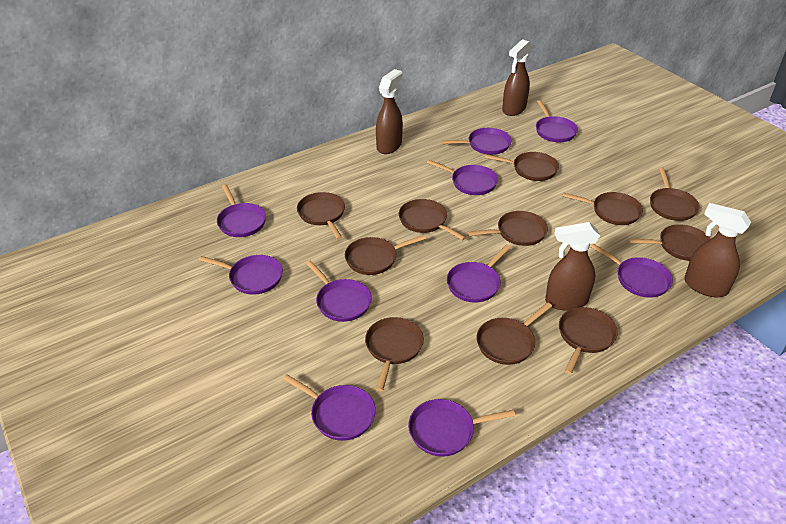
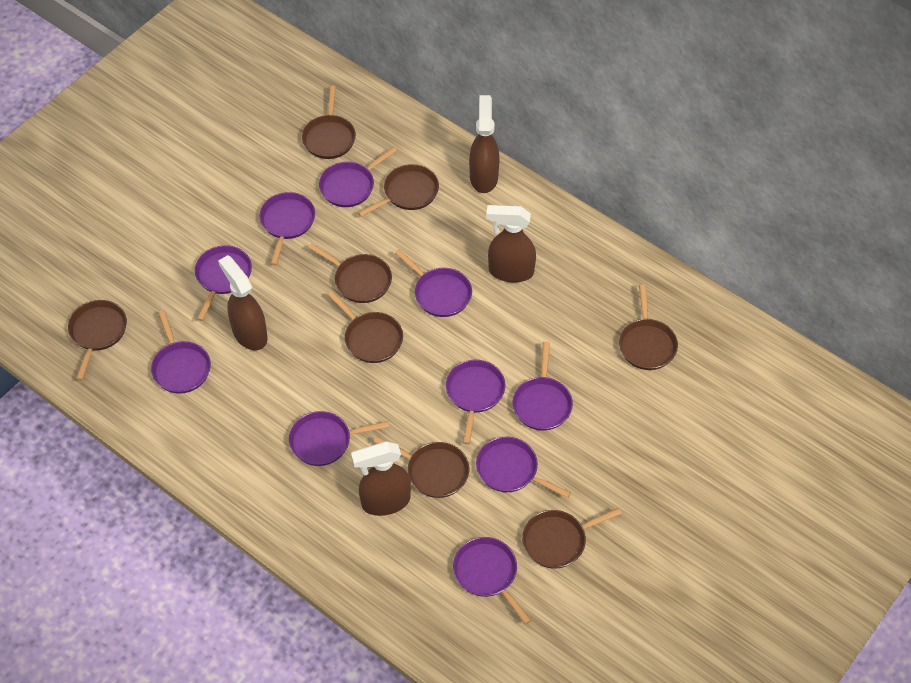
brown pan: [297,192,345,240] [345,235,426,275] [365,317,424,391] [399,199,466,241] [468,211,548,246] [476,302,552,365] [485,152,559,181] [559,307,618,374] [562,192,643,225] [629,224,711,261] [650,167,700,221] = 11 -> [68,300,127,381] [302,86,356,159] [308,243,392,303] [328,291,403,363] [358,164,439,217] [374,437,469,498] [522,508,622,569] [619,285,678,370] = 8

